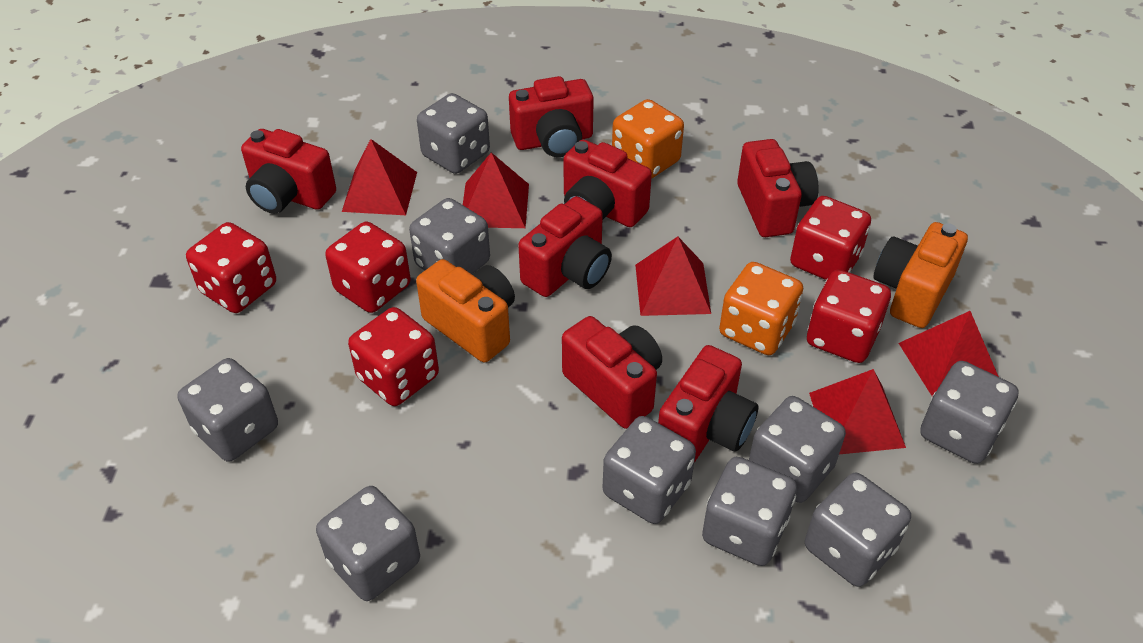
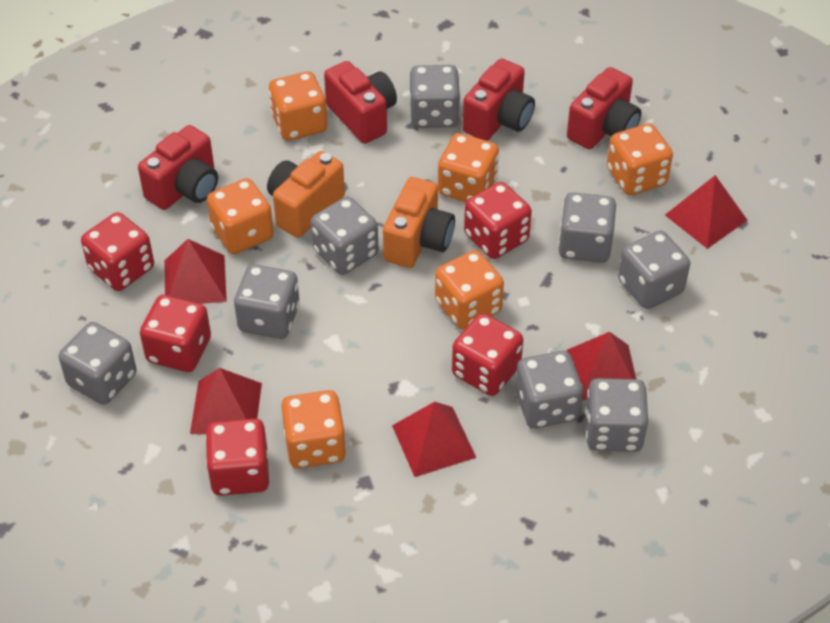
grey dice: [178,358,278,462] [316,486,420,601] [409,198,490,274] [417,93,490,174] [603,416,696,524] [702,457,797,566] [749,396,846,503] [805,473,911,587] [920,361,1019,464] = 9 -> [59,322,137,405] [234,264,300,339] [311,197,378,275] [410,65,460,128] [515,351,583,429] [558,192,616,263] [585,378,648,452] [618,231,690,309] = 8
orange dice: [612,99,684,179] [719,262,803,355] = 2 -> [207,178,274,254] [269,71,327,141] [281,390,346,468] [435,250,504,330] [438,133,499,202] [607,123,673,195] = 6
red camera: [241,129,336,214] [509,76,594,157] [518,196,612,297] [562,316,662,429] [563,140,652,227] [658,345,758,462] [737,139,819,237] = 7 -> [138,125,218,210] [324,61,397,144] [463,58,535,141] [567,67,641,149] = 4

